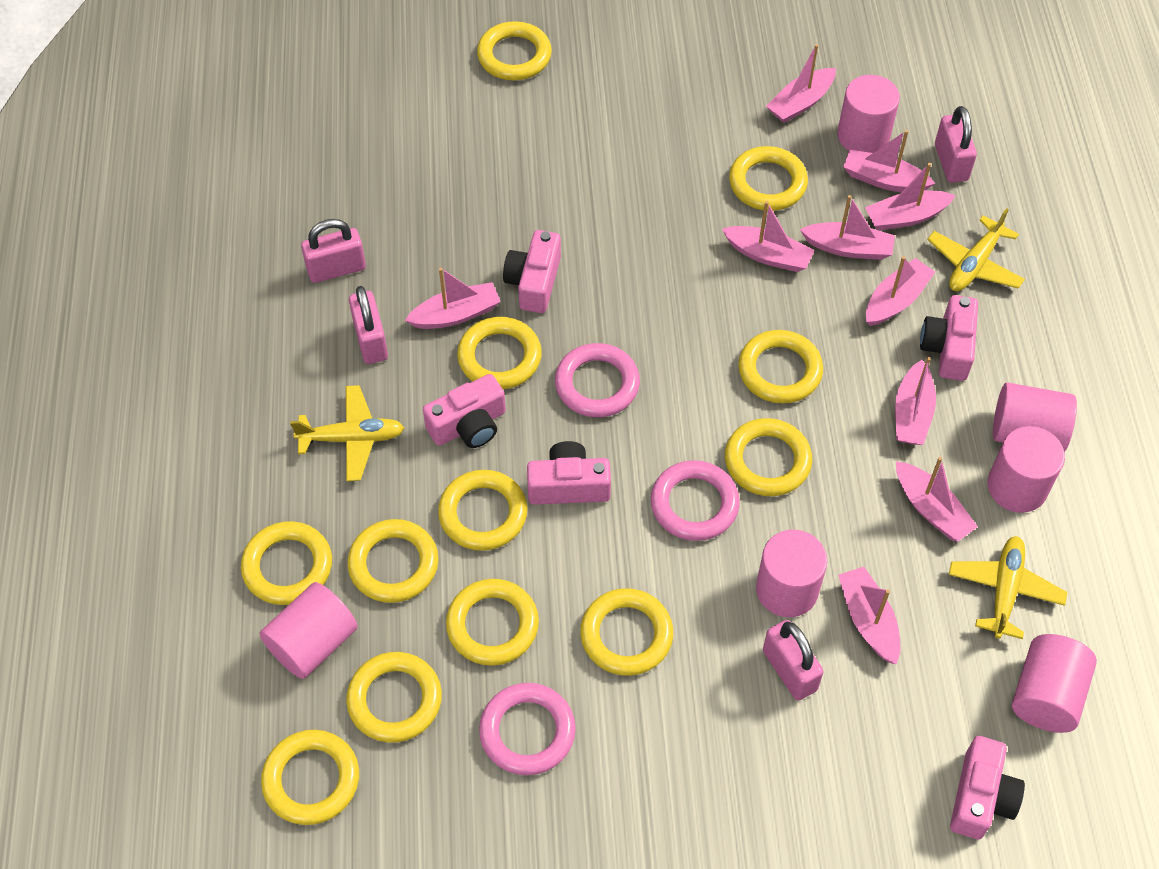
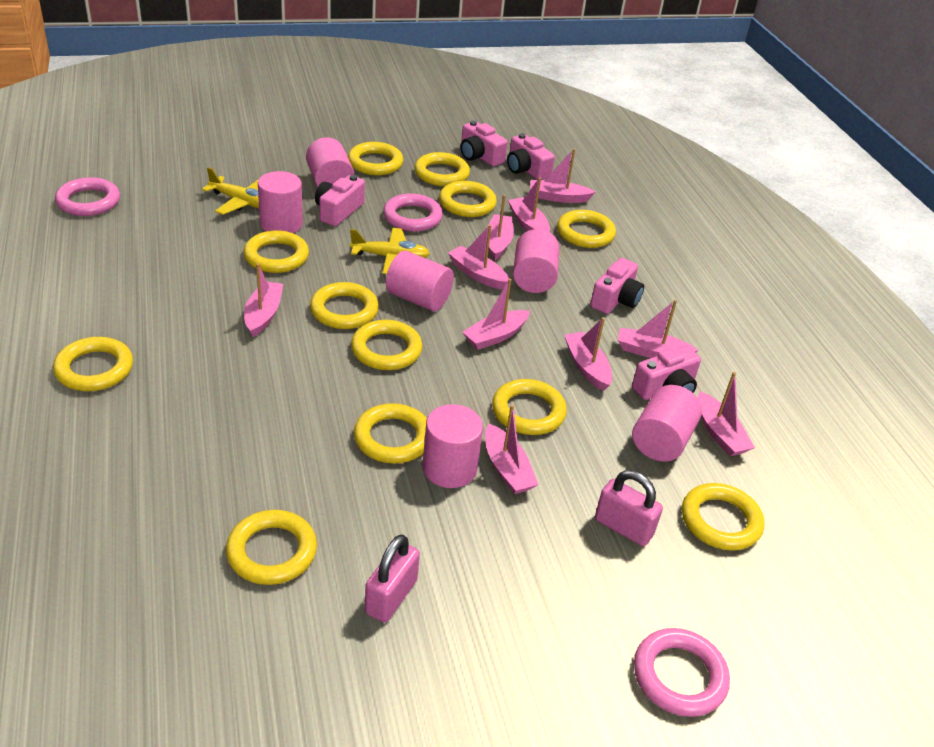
pink padlock: [301,219,366,283] [349,286,388,364] [763,620,824,700] [935,106,977,183] = 4 -> [365,535,420,623] [595,470,663,546] = 2
yellow plane: [290,385,404,481] [927,208,1025,291] [949,536,1067,639] = 3 -> [202,167,259,215] [350,228,430,274] = 2

